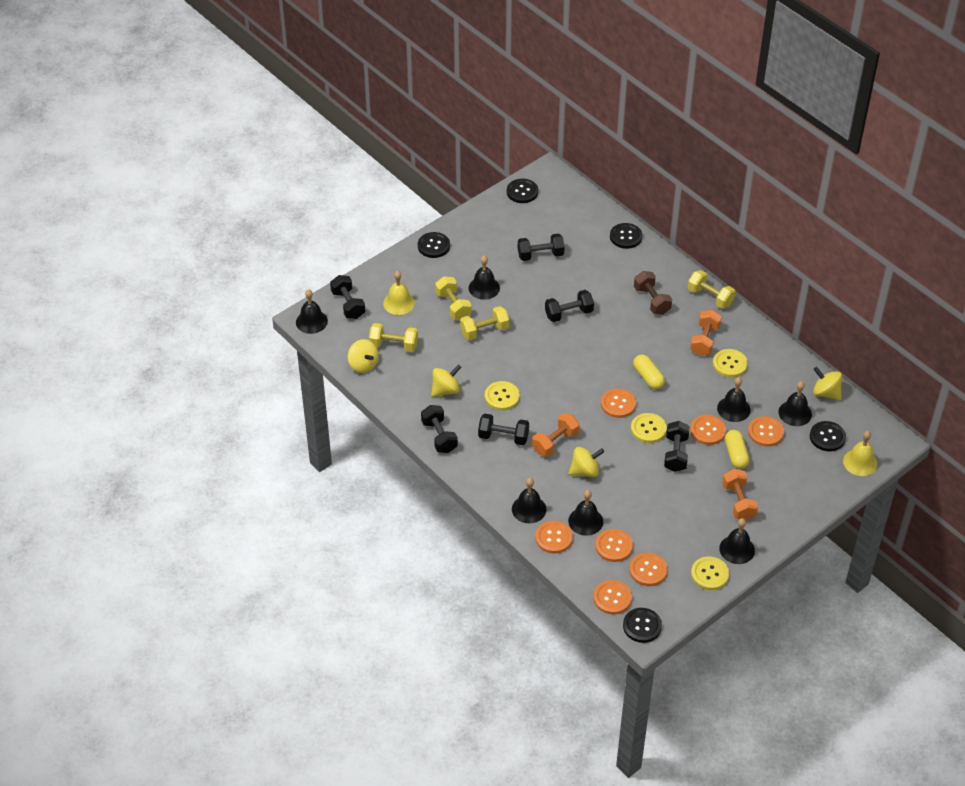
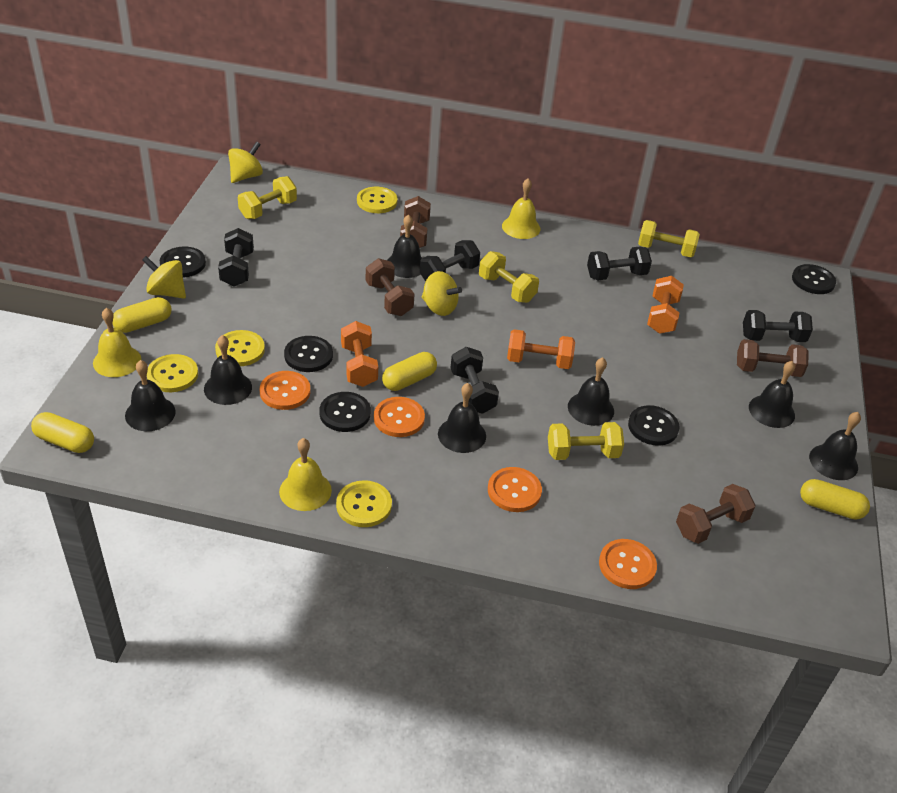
black dumbbell: [330,275,366,319] [421,405,458,453] [478,413,529,445] [518,233,565,261] [545,290,594,322] [664,421,690,472] = 6 -> [218,228,254,287] [420,240,480,282] [451,347,499,414] [587,246,652,280] [743,310,813,342] = 5
brown dumbbell: [634,271,672,315] = 1 -> [366,258,414,316] [400,196,431,248] [676,484,755,544] [737,339,808,377] = 4
orange button: [535,521,573,554] [593,580,632,614] [595,529,633,562] [601,388,636,418] [629,553,667,586] [690,415,726,445] [748,416,784,447] = 7 -> [260,371,310,410] [374,397,425,437] [488,467,542,512] [599,539,657,589] = 4
yellow bell: [383,271,415,315] [843,431,877,476] = 2 -> [93,308,141,377] [279,438,332,511] [502,178,541,239] = 3
yellow capsule: [633,355,665,389] [725,430,750,469] = 2 -> [31,412,94,453] [113,297,172,333] [382,352,437,391] [800,479,870,520] = 4
yellow spinning top: [348,339,379,373] [431,365,461,397] [568,447,604,477] [813,367,842,401] = 4 -> [142,256,186,299] [228,141,263,183] [422,271,462,316] = 3

